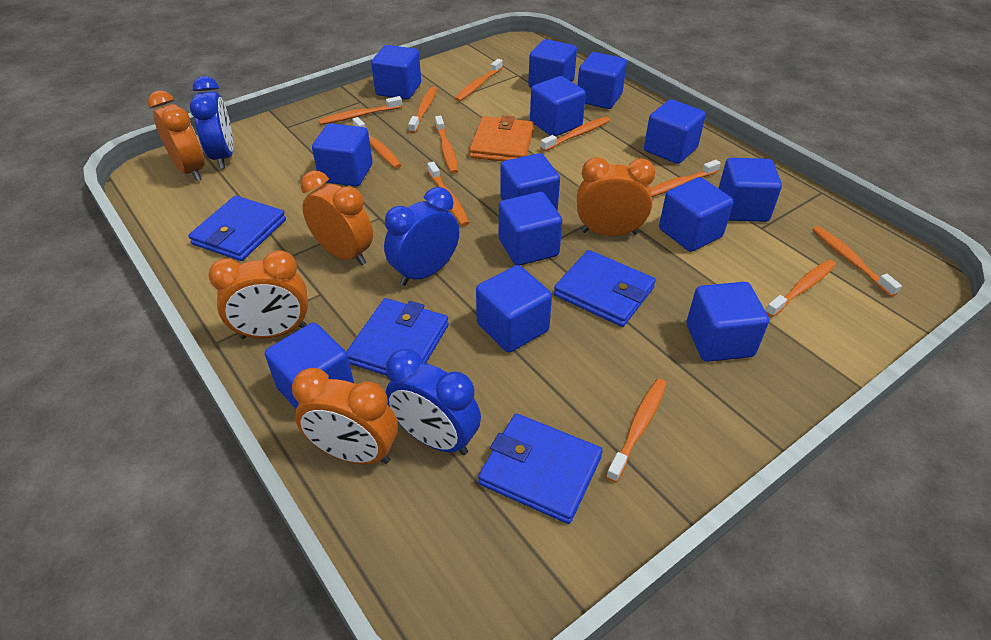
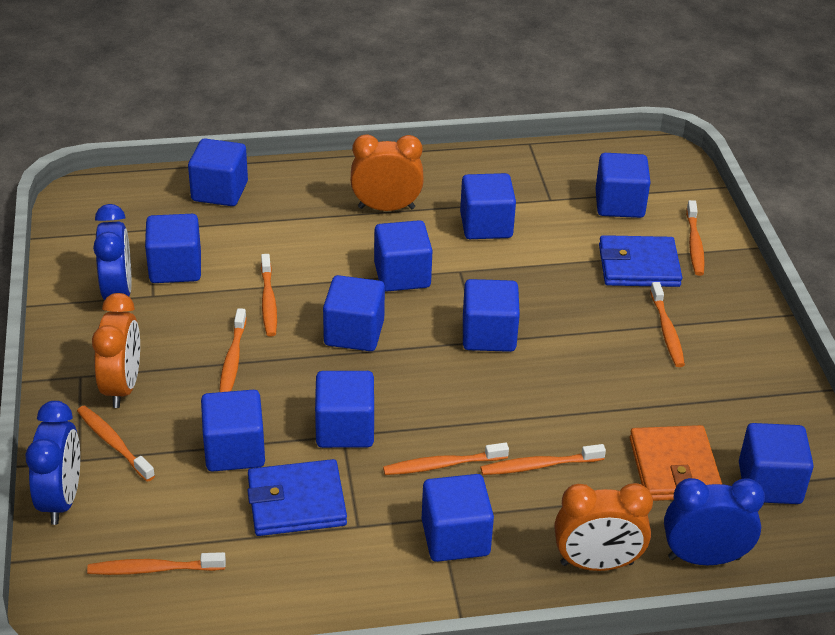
blue cube: [265,323,354,409] [312,123,373,186] [371,45,421,99] [476,265,552,353] [499,192,562,265] [500,153,560,210] [528,39,577,88] [530,76,586,137] [578,52,627,109] [644,99,706,164] [659,177,733,252] [687,282,769,362] [718,158,782,222] = 13 -> [145,214,201,283] [188,139,248,206] [201,390,265,471] [315,371,374,448] [323,275,385,351] [374,220,433,292] [422,474,494,562] [460,173,516,239] [463,279,520,352] [596,153,650,218] [739,423,814,504] = 11
blue wallet: [188,196,286,261] [346,298,449,376] [478,413,603,524] [554,250,656,327] = 4 -> [247,459,347,536] [599,235,682,287] = 2
orange clock: [148,90,204,181] [208,250,308,339] [292,368,398,464] [301,171,373,265] [577,157,655,236] = 5 -> [92,293,140,408] [351,134,424,211] [555,483,653,571] = 3
orange toothbrush: [318,96,402,125] [352,117,401,169] [408,86,437,134] [428,162,469,226] [435,116,458,174] [455,59,503,102] [540,117,610,151] [606,379,667,483] [650,160,721,197] [766,259,836,317] [812,226,902,297] = 11 -> [77,405,155,482] [87,552,226,575] [219,308,247,392] [261,254,277,336] [383,442,509,475] [480,444,606,475] [650,282,685,367] [686,200,705,276] = 8

